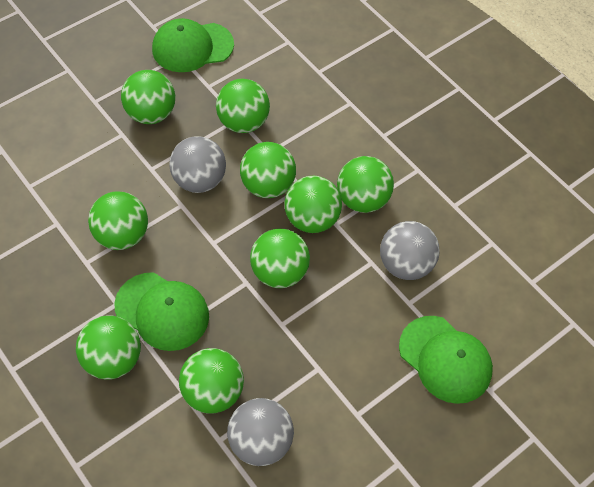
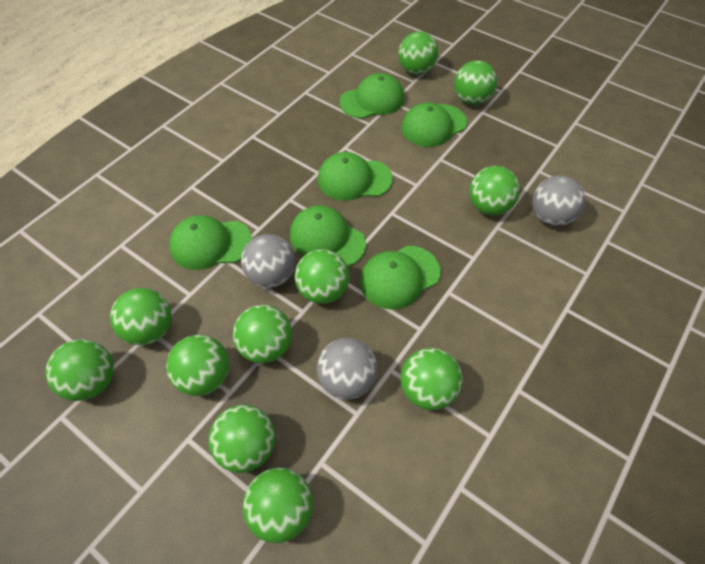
green ball: [76,315,141,380] [88,191,148,250] [121,70,175,124] [179,348,244,414] [216,79,270,133] [240,142,296,198] [250,229,310,288] [285,176,342,233] [337,156,394,213] = 9 -> [45,339,114,401] [110,288,172,345] [166,335,229,396] [209,405,275,473] [233,305,292,363] [243,468,313,543] [295,249,349,304] [398,31,438,75] [400,348,462,410] [454,60,497,105] [469,166,520,215] = 11
green cap: [114,272,209,351] [152,18,234,72] [399,316,493,404] = 3 -> [169,215,252,270] [290,205,366,267] [318,152,393,201] [340,73,405,119] [360,246,441,310] [401,103,467,147] = 6

